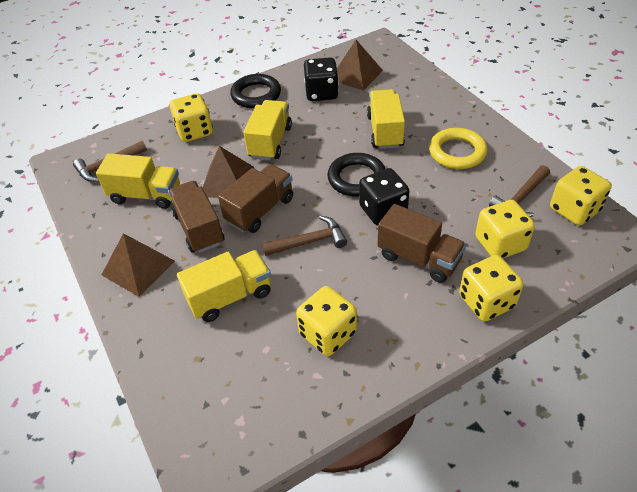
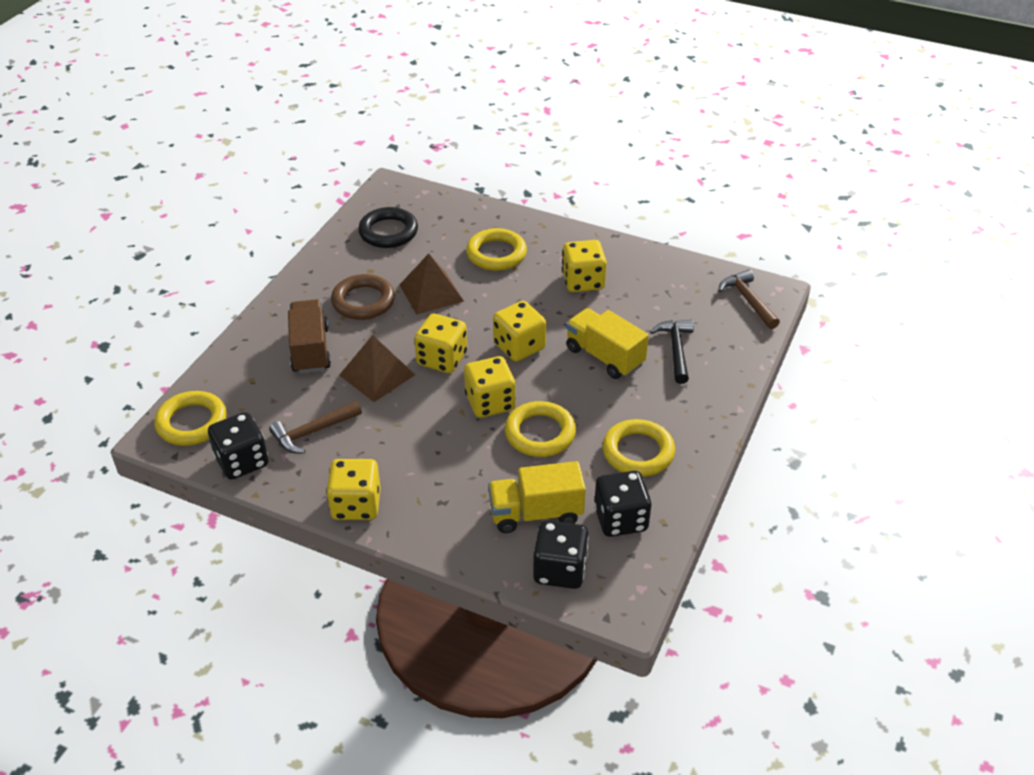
black dice: [304,57,339,101] [359,168,409,225] = 2 -> [208,412,269,480] [533,520,589,589] [594,471,652,537] = 3
black hammer: none = 0 -> [650,320,694,384] = 1
black ring: [230,74,281,108] [328,153,385,197] = 2 -> [358,207,418,248] = 1
brown hammer: [73,141,147,182] [262,216,347,256] [489,165,550,217] = 3 -> [269,401,362,453] [718,269,780,329] = 2
brown pyramid: [102,233,175,297] [203,146,254,198] [337,40,383,91] = 3 -> [339,335,415,402] [400,254,464,315] = 2
brown ring: none = 0 -> [331,274,395,320] = 1
brown truck: [168,181,224,253] [218,164,293,233] [378,204,466,283] = 3 -> [288,299,331,374] = 1
yellow ring: [429,128,488,169] = 1 -> [154,391,227,446] [466,228,527,271] [505,401,576,457] [602,419,675,477] = 4
yellow truck: [96,153,180,209] [177,250,271,322] [244,100,292,160] [367,89,405,149] = 4 -> [488,461,586,533] [566,308,649,379] = 2

